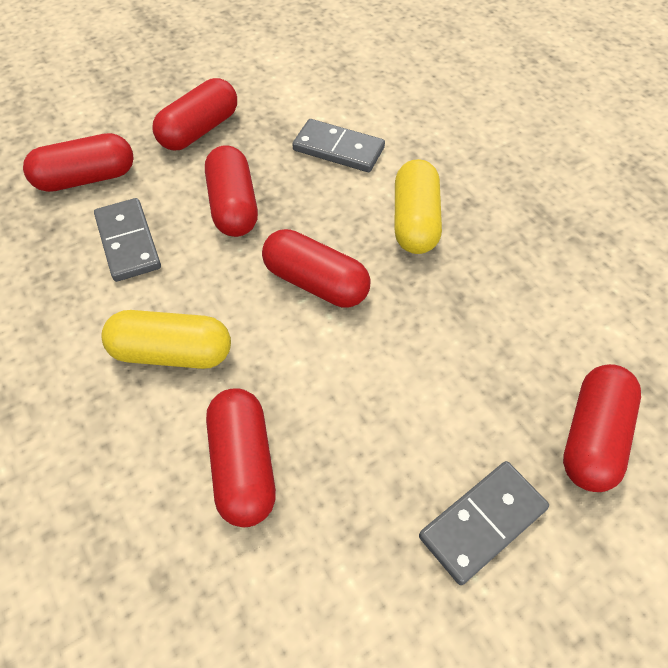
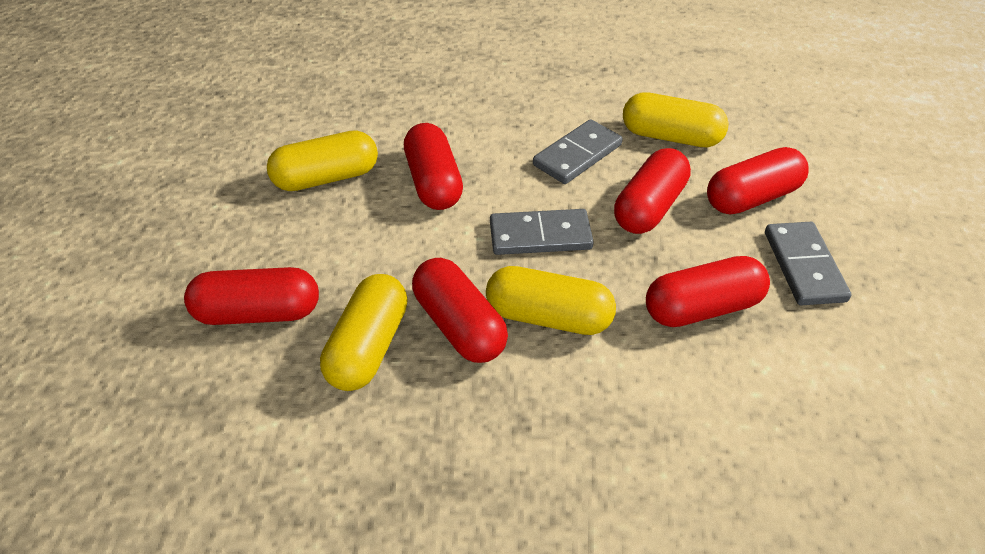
yellow capsule: [101,310,231,369] [395,159,442,254] = 2 -> [267,130,378,191] [320,274,408,391] [486,266,616,335] [623,92,729,147] = 4

